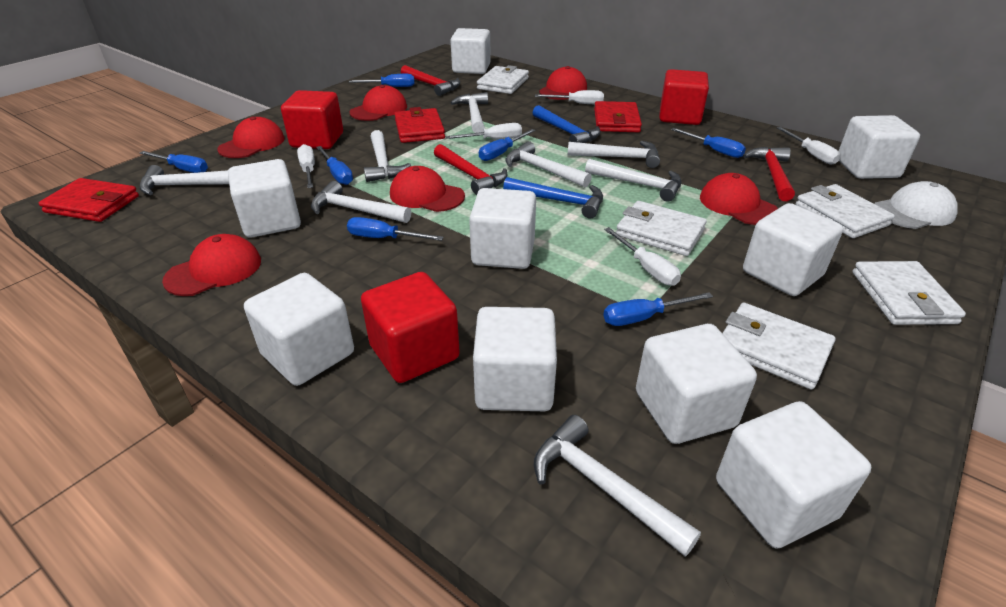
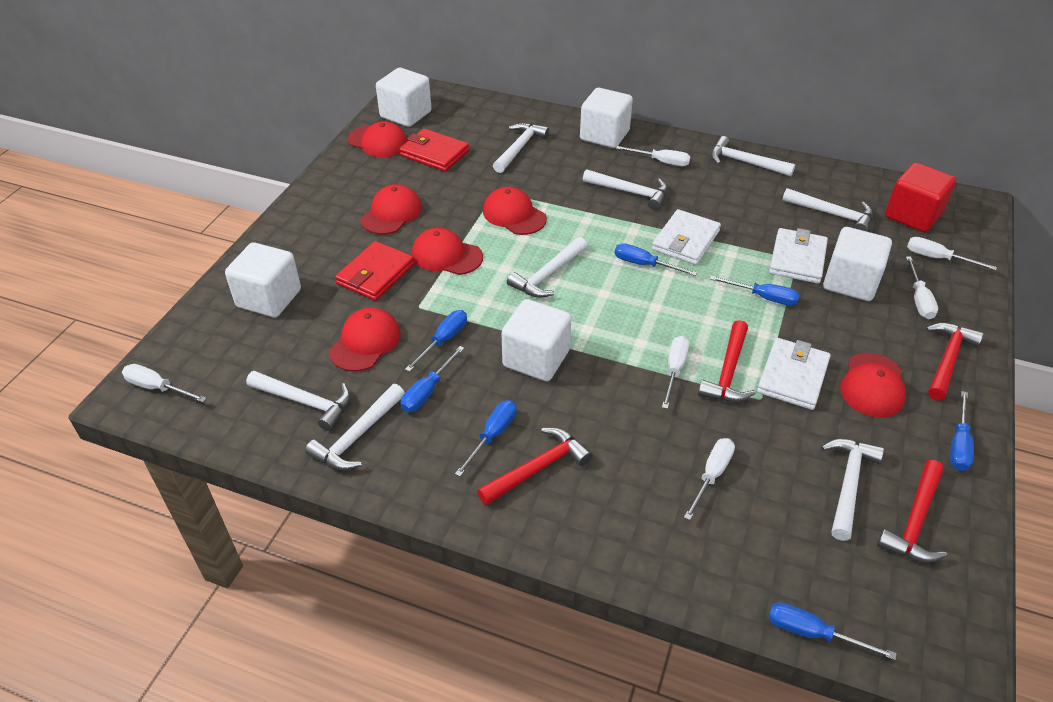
blue hammer: [503,177,603,219] [532,105,601,143] = 2 -> none = 0
red cube: [281,90,343,149] [361,272,460,383] [659,69,709,125] = 3 -> [885,162,956,232] = 1
red hammer: [401,65,460,96] [434,144,507,195] [743,147,795,201] = 3 -> [477,428,592,505] [698,320,756,402] [877,460,947,562] [926,323,984,401] = 4
red wallet: [39,178,139,222] [394,107,445,143] [594,101,642,132] = 3 -> [335,241,415,301] [399,128,469,171] = 2
white cap: [874,181,958,229] = 1 -> none = 0
white cube: [228,159,301,238] [244,273,354,386] [450,28,491,74] [469,188,536,269] [473,307,557,411] [636,324,757,444] [716,401,871,549] [743,203,843,296] [839,115,920,179] = 9 -> [225,243,301,318] [376,68,432,127] [501,299,572,381] [580,88,633,148] [823,227,892,301] = 5
white screwdriver: [297,144,315,188] [446,123,522,139] [535,90,604,104] [604,227,681,286] [777,127,841,165] = 5 -> [122,364,207,402] [616,146,690,166] [662,336,689,409] [684,438,735,520] [906,256,938,319] [907,237,997,270] = 6
white wallet: [477,65,529,94] [616,201,707,256] [722,303,836,390] [796,184,895,238] [853,261,966,325] = 5 -> [652,209,721,265] [757,338,831,410] [769,228,828,284] = 3

